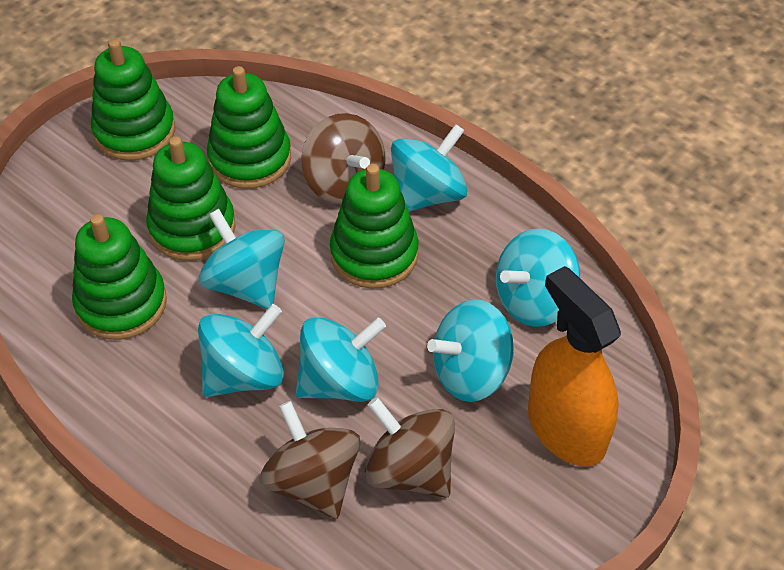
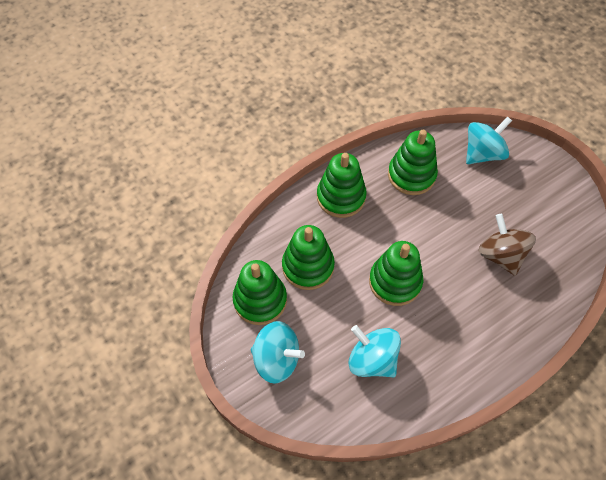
brown spinning top: [260,401,360,519] [301,113,385,205] [365,397,455,498] = 3 -> [479,214,536,276] = 1
orange spray bottle: [528,266,621,467] = 1 -> none = 0
turquoise spinning top: [198,304,284,397] [199,209,285,309] [296,317,386,402] [391,124,468,212] [427,299,514,402] [496,228,580,327] = 6 -> [251,321,305,384] [348,325,401,377] [466,116,512,164] = 3

